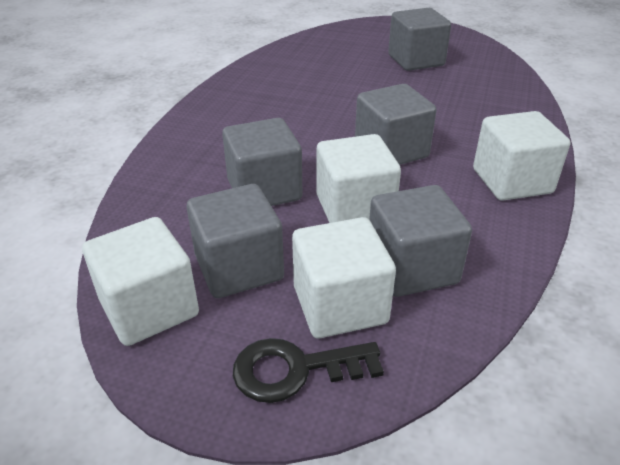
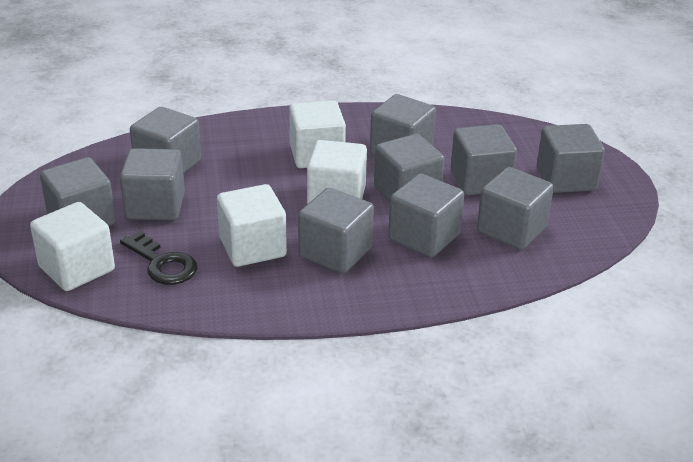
grey cube: [187,184,284,298] [222,118,302,206] [355,84,437,165] [369,185,472,297] [388,8,451,71] = 5 -> [40,157,116,226] [120,148,185,220] [130,107,201,173] [298,188,374,274] [370,94,436,155] [374,134,445,202] [388,173,464,258] [451,124,517,195] [477,167,554,250] [537,124,605,193] = 10

